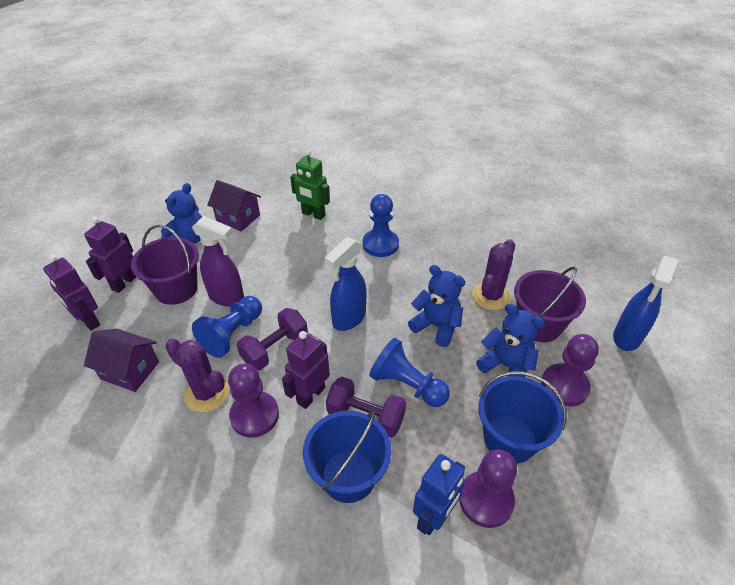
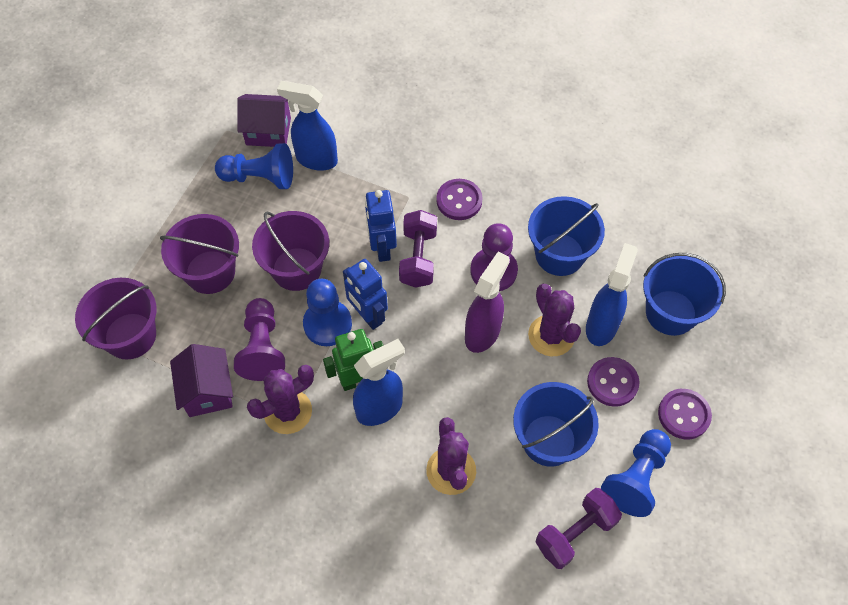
blue bucket: [303,411,391,503] [478,371,567,463] = 2 -> [513,382,599,467] [528,196,605,276] [643,253,726,336] = 3
blue robot: [413,454,465,535] = 1 -> [343,259,388,330] [365,190,397,262] = 2
blue spray bottle: [325,237,366,331] [613,256,678,351] = 2 -> [277,81,338,171] [353,339,405,426] [586,243,638,346] = 3
blue teddy bear: [161,183,202,244] [408,265,465,347] [476,303,545,377] = 3 -> none = 0
purple bucket: [131,225,199,305] [514,267,586,342] = 2 -> [75,278,156,360] [160,214,239,294] [252,211,329,291] = 3
purple button: none = 0 -> [436,179,483,220] [587,357,640,407] [658,389,712,439] = 3
purple cactus: [165,339,229,412] [472,239,515,310] = 2 -> [247,365,314,434] [426,417,476,495] [528,284,581,356] = 3
purple pawn: [228,364,279,438] [459,450,517,528] [541,334,599,406] = 3 -> [234,298,285,381] [471,223,518,291] = 2
purple robot: [43,255,100,331] [84,217,136,293] [282,331,330,409] = 3 -> none = 0

